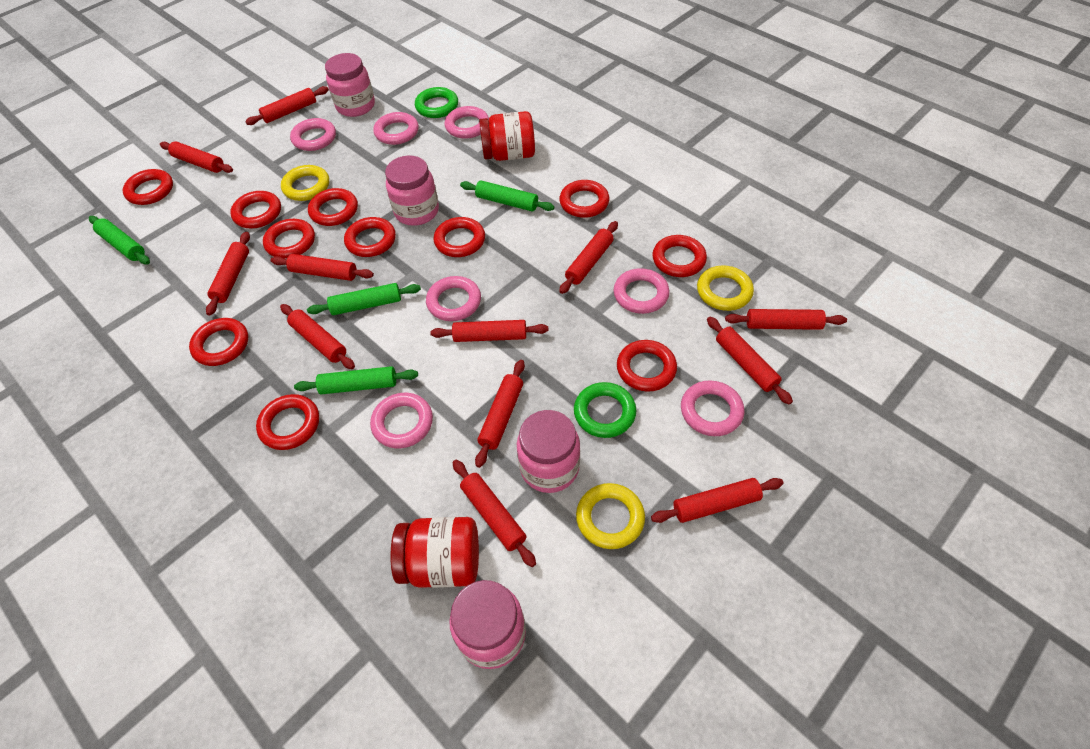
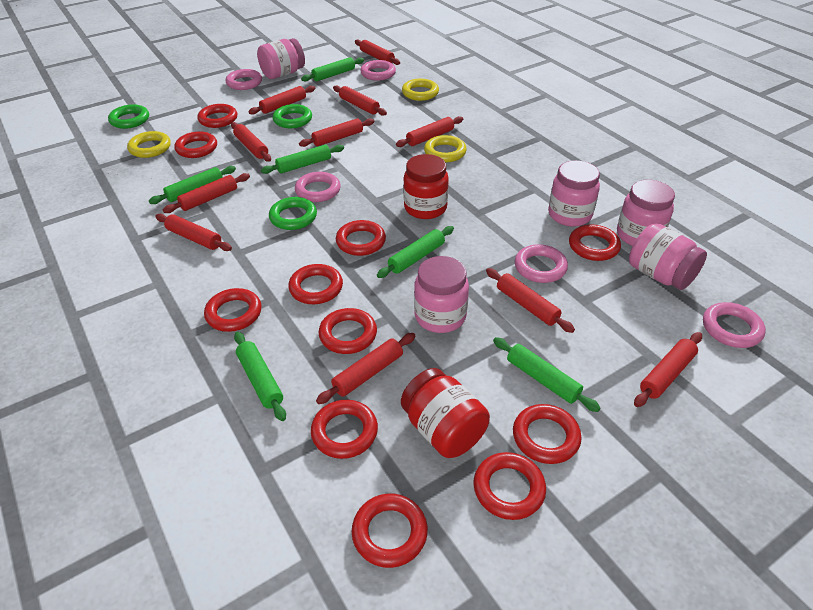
green ring: [415,87,458,118] [574,382,637,438] = 2 -> [108,104,149,129] [269,197,317,230] [273,104,312,128] = 3
green rolling pin: [89,216,150,264] [294,366,418,395] [307,283,421,315] [460,180,554,211] = 4 -> [149,166,236,204] [234,332,286,421] [261,145,344,174] [301,57,364,81] [377,226,454,278] [493,337,601,412] = 6
pink jar: [325,53,375,117] [385,155,439,226] [449,580,526,669] [517,410,580,493] = 4 -> [257,38,305,79] [414,256,469,333] [548,160,600,227] [617,180,675,246] [629,223,707,290] = 5
pink ring: [290,118,336,151] [370,393,433,448] [373,112,419,145] [426,276,481,321] [444,106,489,139] [613,268,670,314] [681,380,744,436] = 7 -> [226,69,262,90] [295,172,341,202] [360,60,396,81] [515,244,568,283] [703,302,766,348] = 5
red rolling pin: [160,141,233,173] [206,232,250,316] [245,86,329,125] [271,254,374,281] [280,304,355,369] [430,320,548,342] [452,460,536,567] [475,360,525,468] [559,221,618,294] [651,478,784,523] [707,317,793,405] [725,309,847,330] = 12 -> [155,214,232,251] [163,173,250,213] [231,122,271,162] [248,86,315,115] [299,118,375,147] [316,333,415,404] [333,85,387,116] [355,39,400,65] [396,116,463,147] [486,268,575,333] [634,332,702,407] = 11

